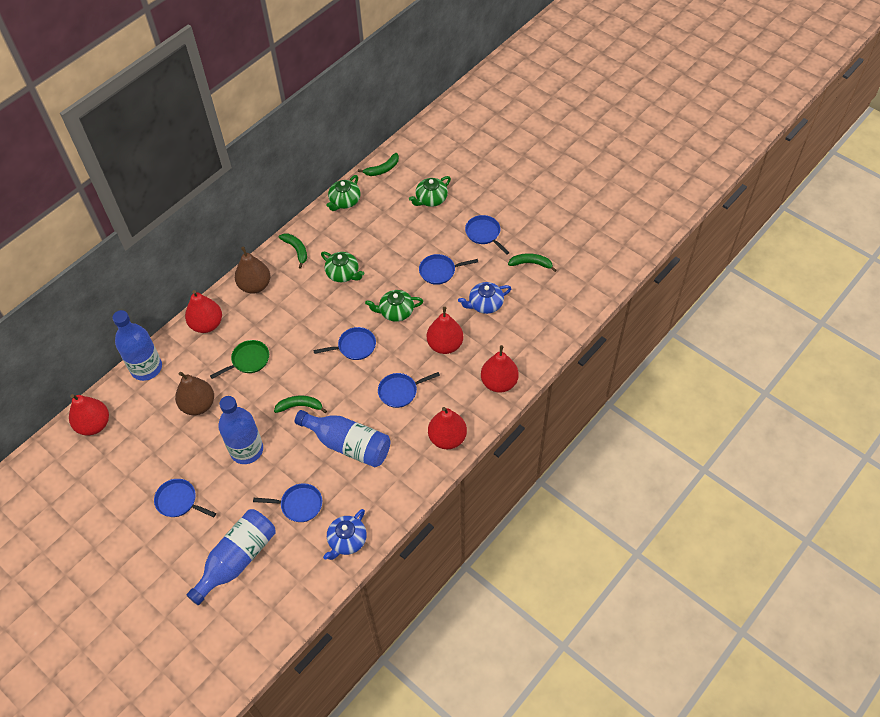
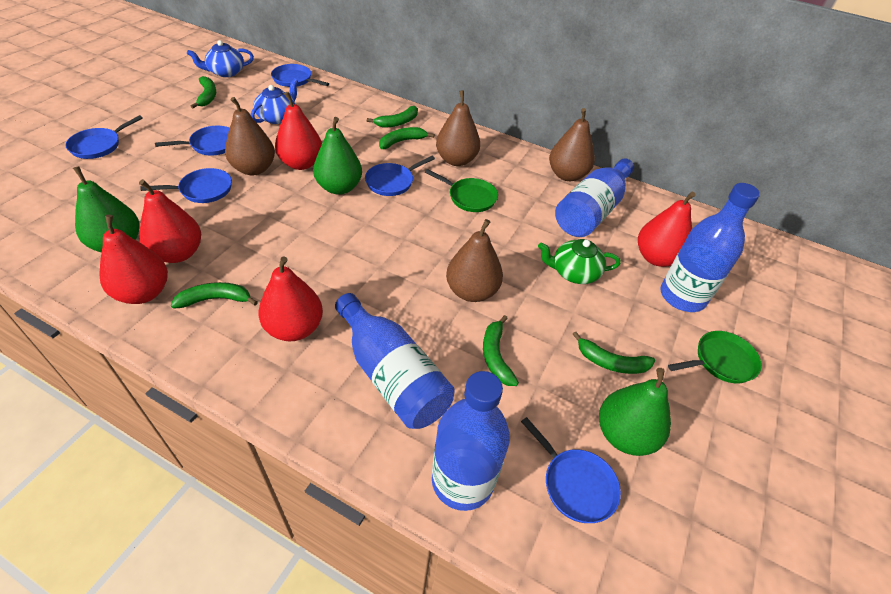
brown pear: [175,372,214,415] [235,247,271,294] = 2 -> [225,97,275,175] [436,90,480,166] [446,219,503,302] [549,108,595,181] = 4
green banana: [274,396,327,413] [279,233,307,269] [358,153,399,176] [508,253,557,272] = 4 -> [171,282,258,309] [190,76,216,108] [367,106,418,128] [379,127,434,149] [483,315,519,386] [573,332,655,374] = 6
green pan: [210,340,269,379] = 1 -> [425,169,498,212] [668,331,762,383] = 2
green pear: none = 0 -> [73,166,140,252] [313,117,362,195] [599,368,671,456] = 3
green teapot: [321,251,364,282] [326,175,360,211] [365,290,423,322] [409,176,451,207] = 4 -> [538,239,621,284] = 1

